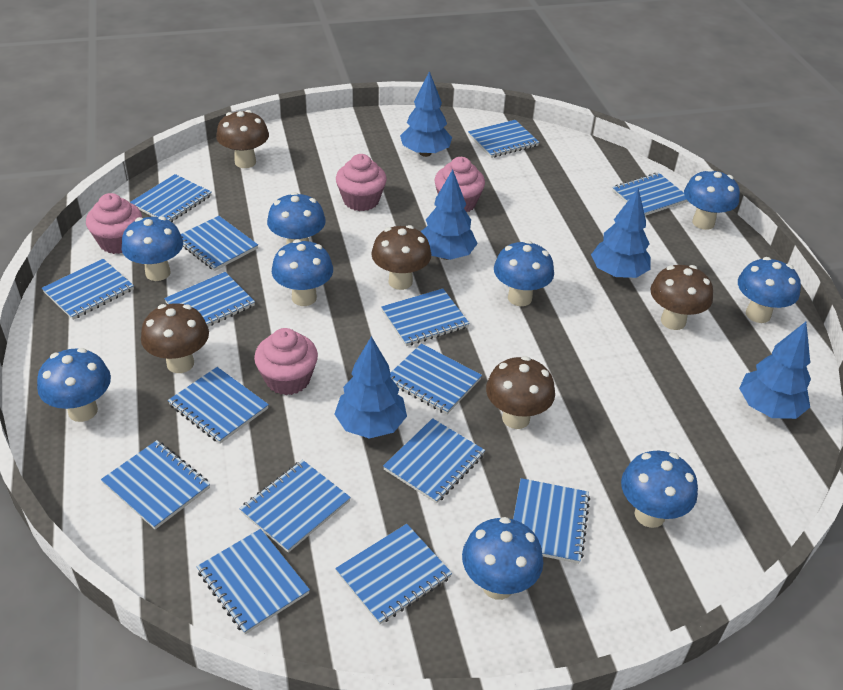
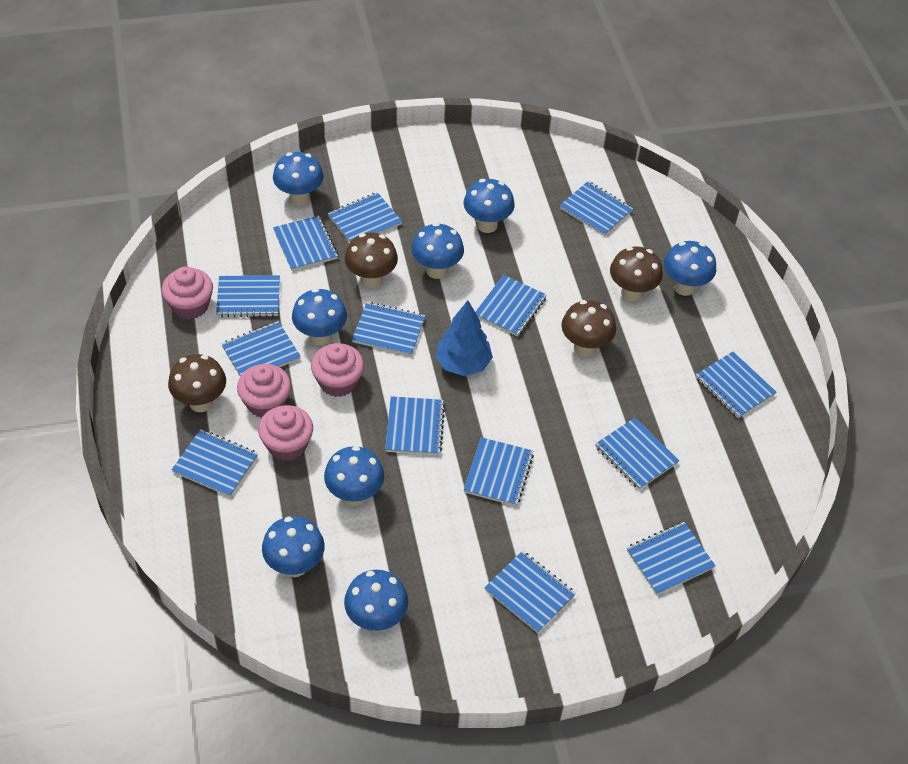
blue mushroom: [37,348,111,422] [122,216,183,281] [267,192,326,245] [272,240,333,306] [462,517,543,600] [494,240,554,306] [621,451,698,528] [684,169,740,230] [738,257,801,323] = 9 -> [262,516,325,577] [273,152,324,206] [292,288,347,346] [324,446,384,506] [344,570,408,631] [411,223,464,279] [464,179,515,233] [664,241,716,296] = 8
blue notebook: [42,259,134,320] [101,440,210,529] [130,174,212,222] [164,272,255,327] [168,367,269,444] [181,216,258,271] [197,529,310,634] [240,460,351,553] [335,524,452,625] [381,288,470,346] [383,418,485,504] [390,343,482,414] [468,120,539,158] [513,478,590,564] [612,173,688,216] = 15 -> [172,429,258,497] [216,275,280,317] [222,321,301,376] [273,216,338,271] [328,192,402,242] [352,302,425,356] [385,396,445,455] [464,437,534,506] [475,275,547,337] [484,551,576,633] [560,181,633,236] [595,418,679,490] [627,522,716,595] [696,352,776,418] = 14
blue tree: [335,336,407,439] [400,71,452,157] [420,169,478,260] [591,188,651,278] [739,322,811,419] = 5 -> [435,300,493,376] = 1
brown mushroom: [141,303,209,373] [216,110,269,168] [371,225,431,290] [486,356,555,429] [650,265,713,330] = 5 -> [168,354,226,412] [345,232,398,288] [561,300,616,357] [610,246,663,302] = 4

